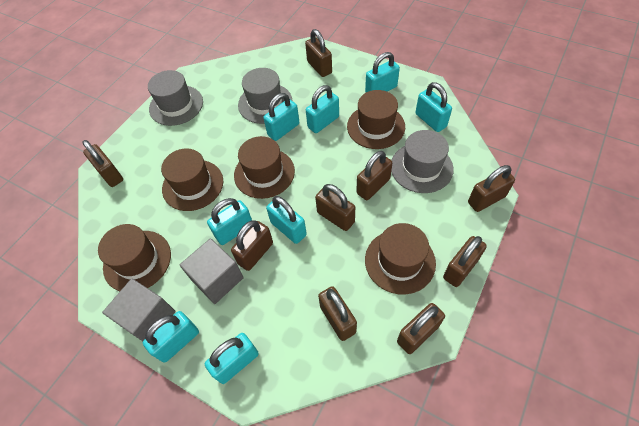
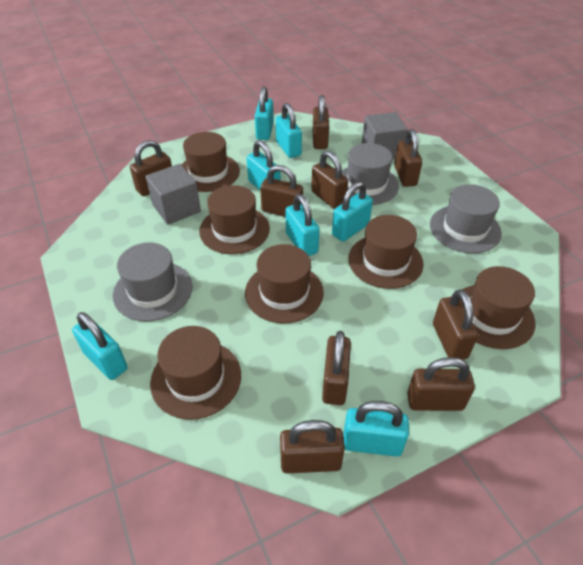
brown hat: [98,224,171,291] [161,148,223,211] [234,136,295,199] [347,90,405,149] [365,223,436,295] = 5 -> [150,326,241,420] [181,132,240,192] [199,185,270,254] [245,244,324,323] [348,215,424,289] [461,266,535,349] = 6
turquoise padlock: [143,311,199,363] [205,333,259,384] [207,198,252,245] [263,93,299,141] [266,196,307,244] [306,85,339,133] [365,52,400,92] [415,82,452,132] = 8 -> [72,312,128,380] [247,140,281,190] [255,87,274,140] [276,103,302,158] [286,194,320,256] [332,182,373,242] [343,401,409,457] = 7

